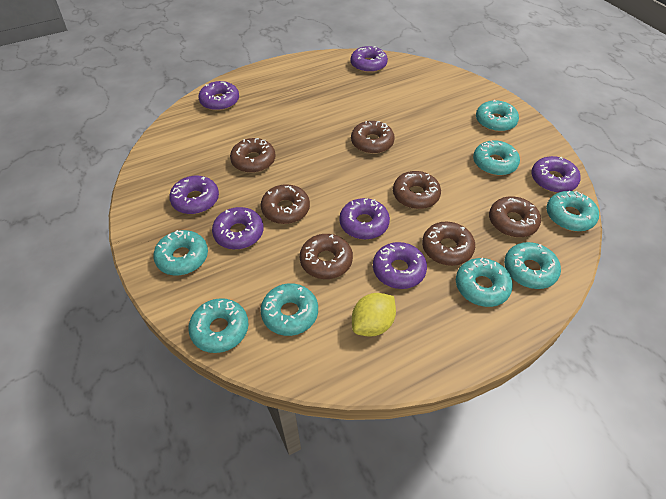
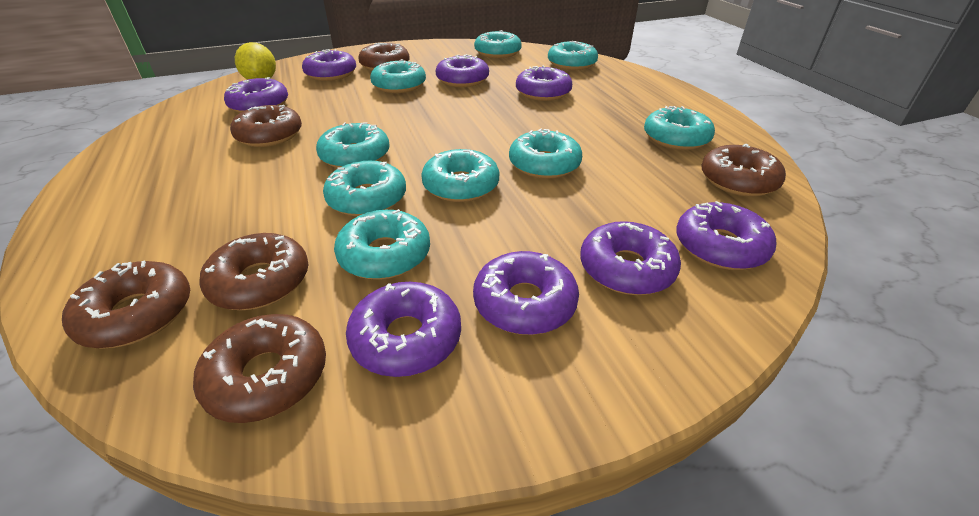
brown donut: [230,138,276,173] [261,184,310,224] [300,234,353,279] [351,121,395,154] [393,171,441,209] [422,222,475,266] [489,197,541,238] = 7 -> [62,260,190,349] [193,314,326,423] [199,233,308,310] [230,105,302,147] [358,43,410,71] [701,144,786,197] = 6
purple donut: [169,176,219,214] [199,81,239,111] [212,207,264,250] [339,198,390,240] [351,46,388,73] [373,242,427,289] [531,156,581,193] = 7 -> [224,77,288,113] [302,49,356,81] [346,282,461,377] [436,54,489,87] [473,251,579,335] [516,66,572,101] [580,221,681,295] [676,201,776,270] = 8
turquoise donut: [153,230,208,275] [188,298,248,353] [260,283,318,336] [456,258,513,307] [473,140,520,176] [476,100,519,132] [504,242,561,289] [546,191,599,232] = 8 -> [316,122,389,168] [323,161,406,216] [334,209,430,280] [370,59,426,93] [421,149,499,202] [474,30,522,58] [509,128,582,179] [548,41,598,70] [644,106,715,150] = 9

